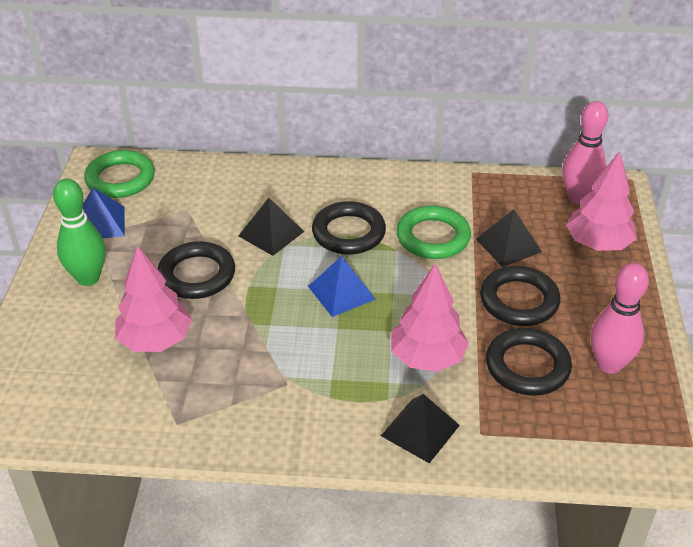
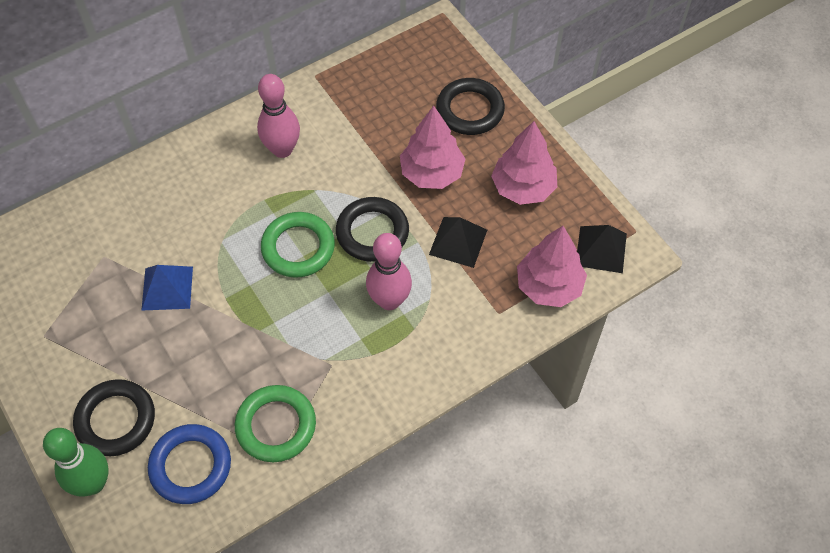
black pyramid: [238,198,304,256] [381,394,460,463] [476,209,542,267] = 3 -> [429,217,487,268] [577,225,627,273] = 2
black ring: [158,241,235,299] [312,201,386,254] [480,266,560,326] [486,328,572,396] = 4 -> [73,379,155,456] [336,197,409,262] [436,78,505,135] = 3
blue pyramid: [83,188,125,238] [308,256,376,317] = 2 -> [141,265,193,311] = 1
blue ring: none = 0 -> [148,424,231,504] = 1

